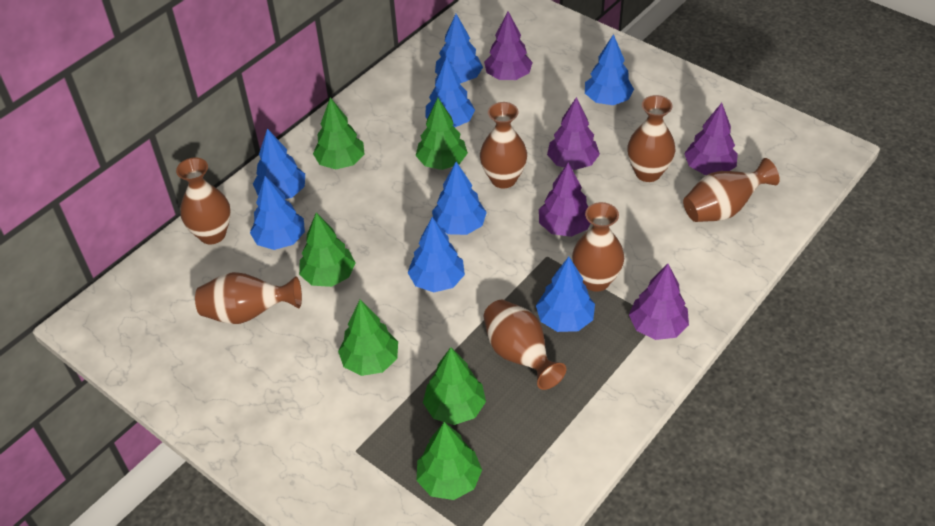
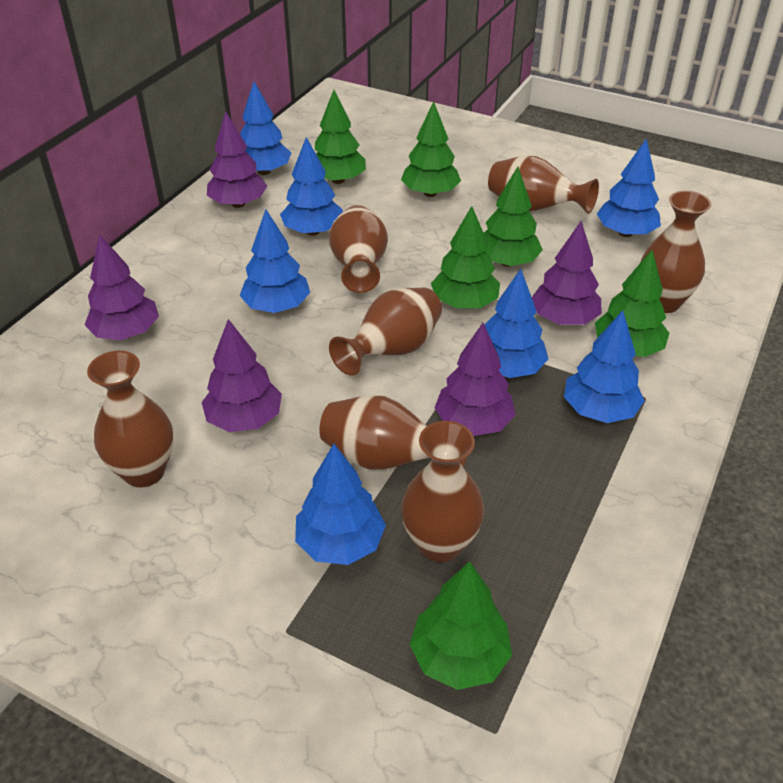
blue tree: [250,176,305,250] [253,128,305,199] [407,217,465,292] [426,57,475,127] [432,162,487,235] [435,14,483,83] [536,257,595,332] [585,34,634,105] = 8 -> [240,82,291,175] [240,209,310,313] [280,137,343,235] [295,444,386,565] [485,269,548,378] [564,310,644,423] [597,138,661,237] = 7

